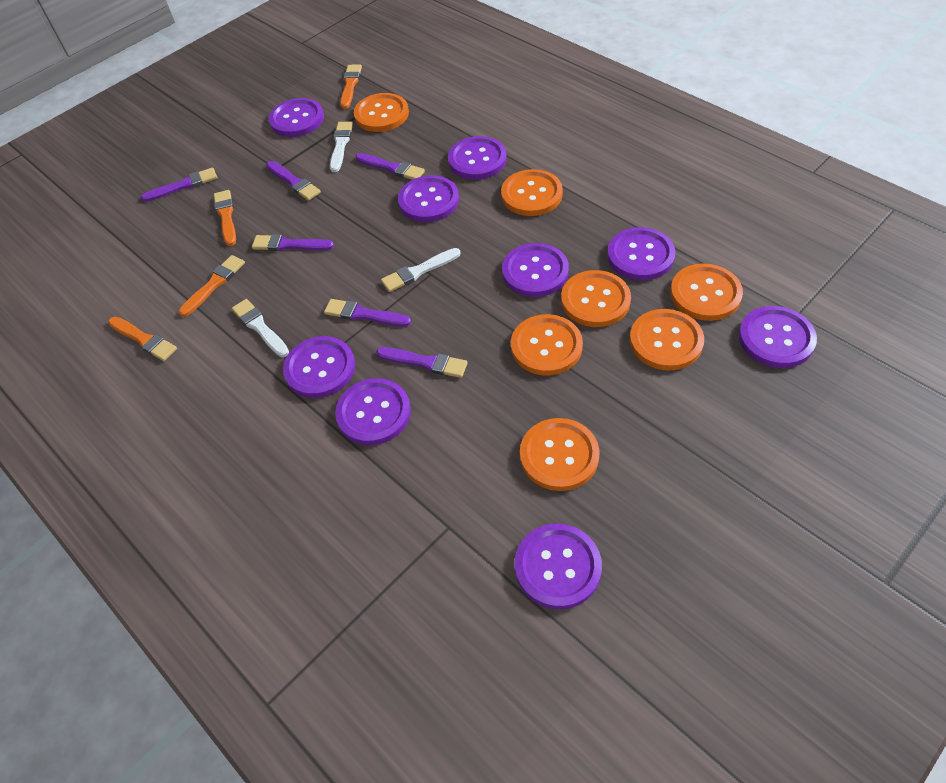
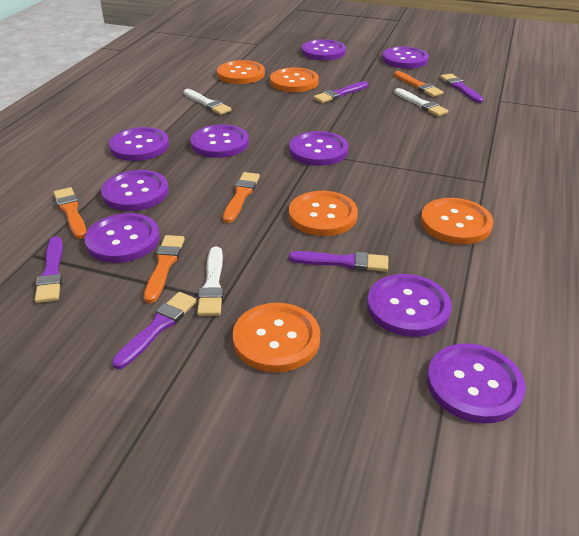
orange button: [354,93,409,132] [501,169,563,216] [511,314,583,376] [520,418,600,491] [561,270,631,327] [630,309,704,370] [670,264,743,321] = 7 -> [217,60,265,84] [233,303,320,373] [270,67,319,92] [289,191,358,236] [421,198,493,244] = 5
purple brush: [141,167,217,202] [252,234,334,251] [267,161,321,201] [324,299,411,327] [355,153,425,180] [376,347,468,378] = 6 -> [35,236,63,303] [112,292,197,369] [289,251,388,271] [313,81,368,103] [440,74,483,103] = 5

